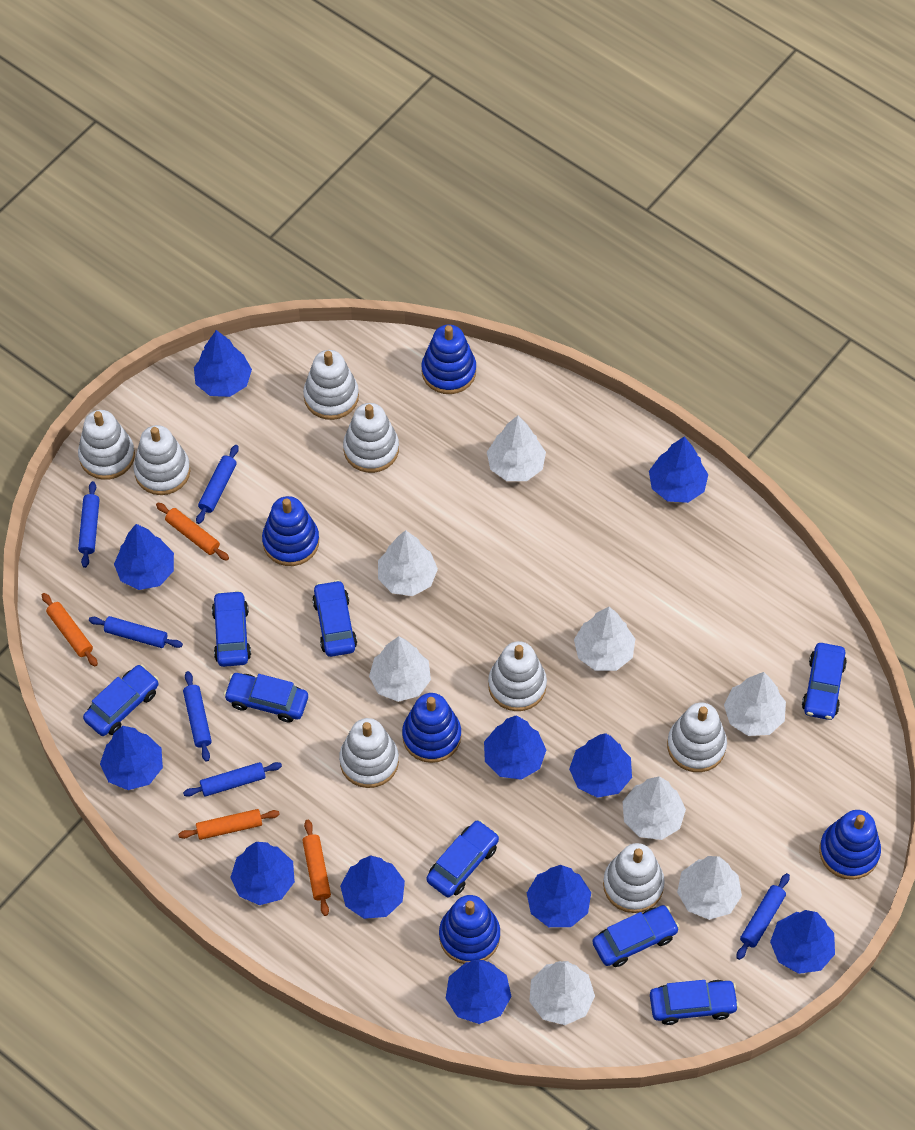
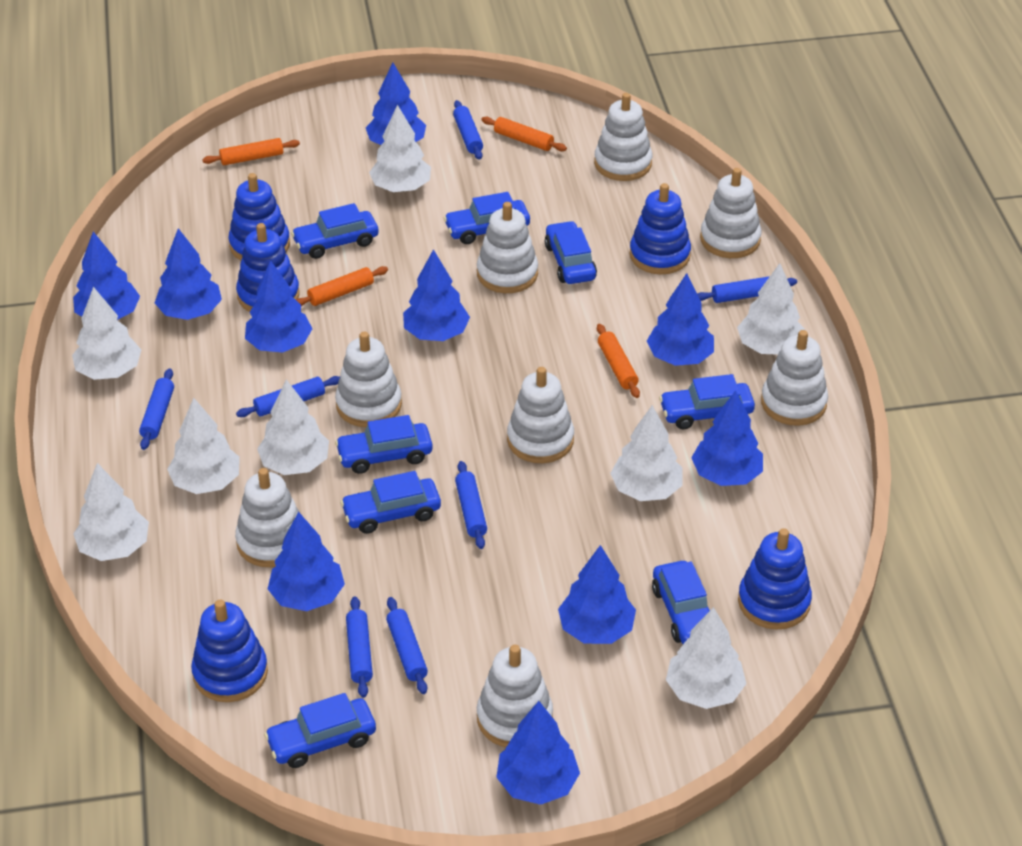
blue rolling pin: [78,481,100,568] [89,616,183,648] [183,671,212,762] [183,762,282,797] [196,445,239,524] [736,873,790,960] = 6 -> [139,369,174,450] [236,376,340,417] [346,596,373,698] [386,597,428,694] [453,100,483,160] [455,461,487,549] [698,276,797,303] = 7
blue tree: [100,726,163,790] [114,524,174,590] [194,330,252,397] [230,842,295,905] [340,855,405,919] [446,960,512,1024] [484,715,546,780] [527,865,591,927] [569,733,632,798] [649,436,708,503] [770,910,835,974] = 11 -> [73,232,140,320] [155,228,222,320] [245,260,313,353] [268,512,345,611] [366,63,426,145] [403,249,470,341] [496,701,580,805] [558,545,636,644] [647,273,714,366] [691,390,763,486] = 10

